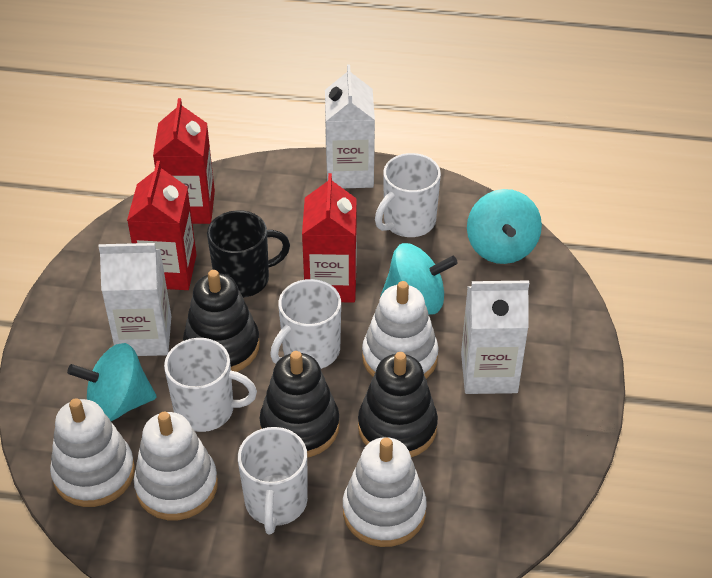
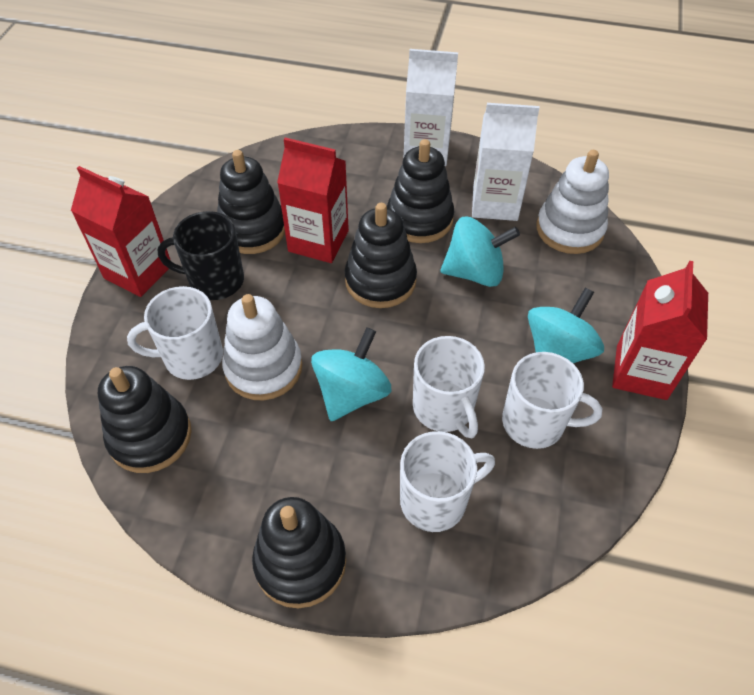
black stacking toy: [183,270,260,372] [260,351,340,458] [358,352,438,457] = 3 -> [98,366,191,473] [217,150,285,254] [252,497,346,608] [345,203,417,308] [387,139,455,243] = 5
white carton: [98,243,171,356] [325,65,375,188] [461,281,529,394] = 3 -> [404,49,458,166] [472,103,540,221] = 2
white stacking toy: [50,398,135,507] [134,412,218,520] [343,437,427,547] [362,281,439,379] = 4 -> [222,294,302,401] [536,150,609,254] = 2

